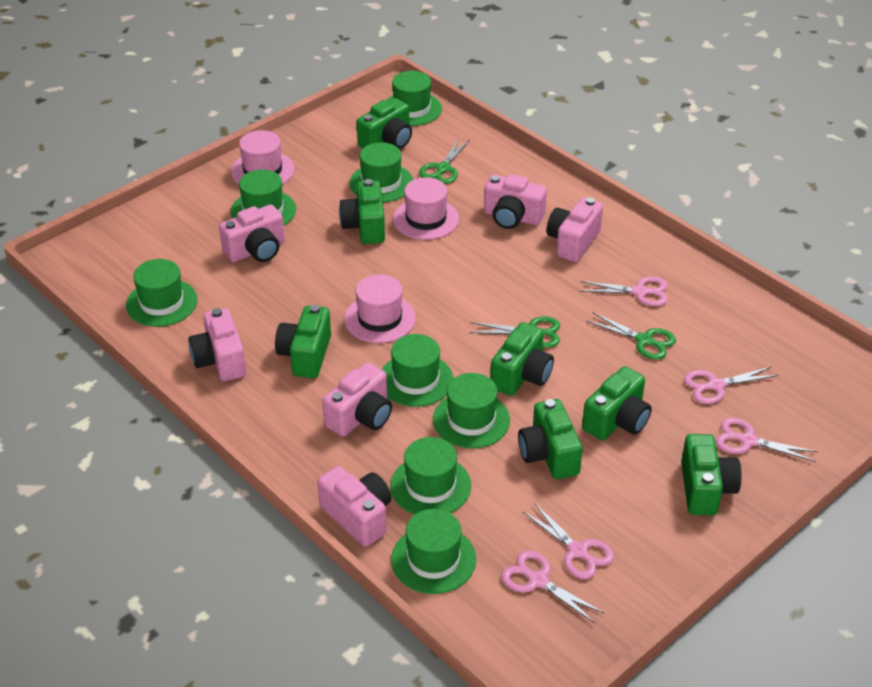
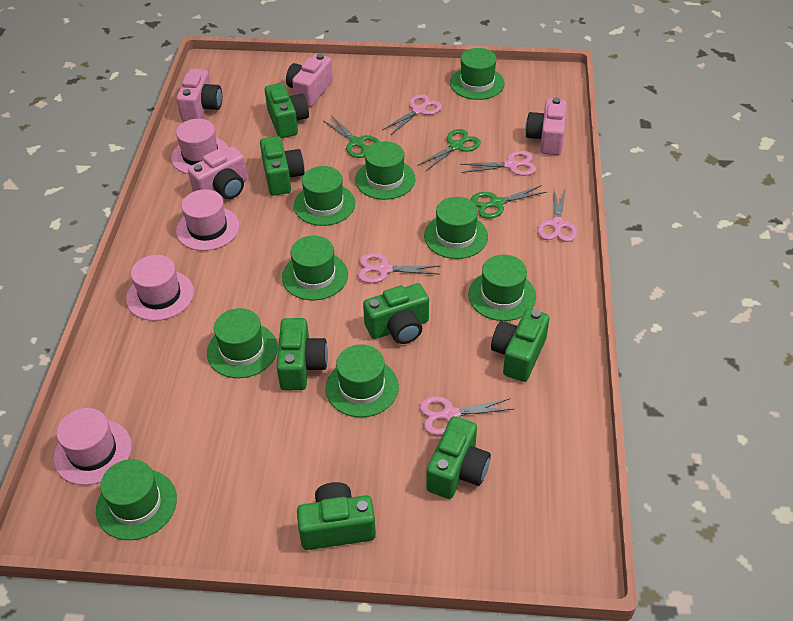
green hat: [126,259,198,327] [230,169,296,226] [349,142,413,202] [382,334,454,407] [386,71,442,126] [390,437,471,514] [391,509,476,594] [433,373,510,448] = 8 -> [96,459,177,540] [207,308,278,378] [282,236,348,300] [294,166,355,226] [325,344,399,417] [355,141,416,200] [424,197,488,259] [450,48,505,100] [468,254,536,321] = 9
pink camera: [188,308,246,381] [219,205,285,262] [318,466,392,547] [322,362,392,437] [484,174,547,229] [547,197,603,262] = 6 -> [176,69,222,121] [188,146,248,199] [286,53,333,107] [525,97,567,155] = 4
pink hat: [231,130,295,184] [344,274,416,343] [393,177,459,240] = 3 -> [54,408,132,485] [126,255,194,321] [171,119,229,174] [176,189,239,251] = 4

